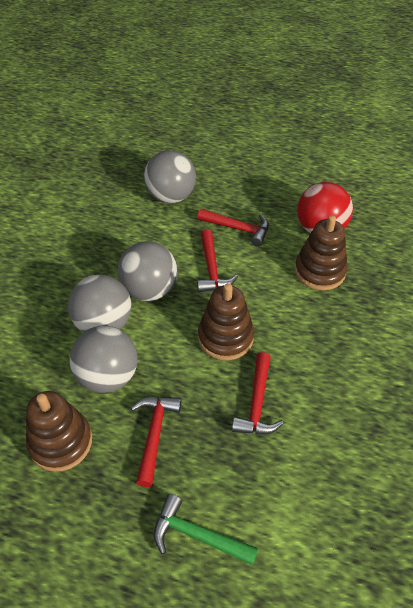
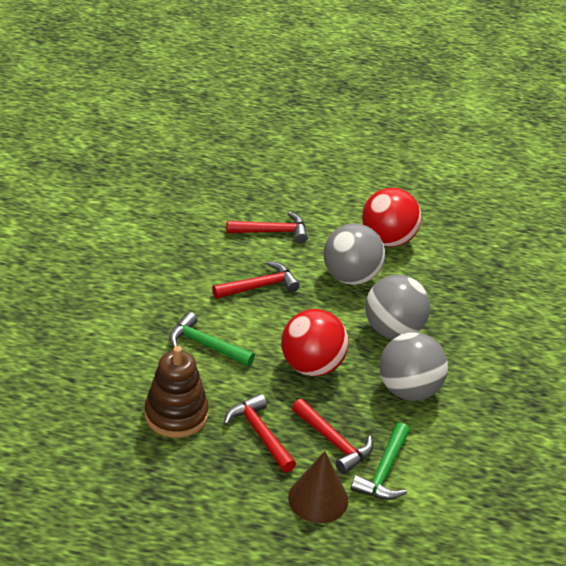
brown cone: none = 0 -> [288,451,348,523] = 1
brown stacking toy: [26,391,92,472] [198,283,254,360] [295,215,348,290] = 3 -> [145,346,209,438] = 1
green hammer: [154,494,258,565] = 1 -> [169,312,255,366] [351,422,410,500] = 2
grey ball: [68,274,131,332] [70,326,138,393] [117,241,177,301] [144,150,196,203] = 4 -> [323,223,385,285] [365,275,430,339] [379,332,448,401] = 3
red ball: [297,182,353,233] = 1 -> [281,309,349,376] [362,188,421,247] = 2

